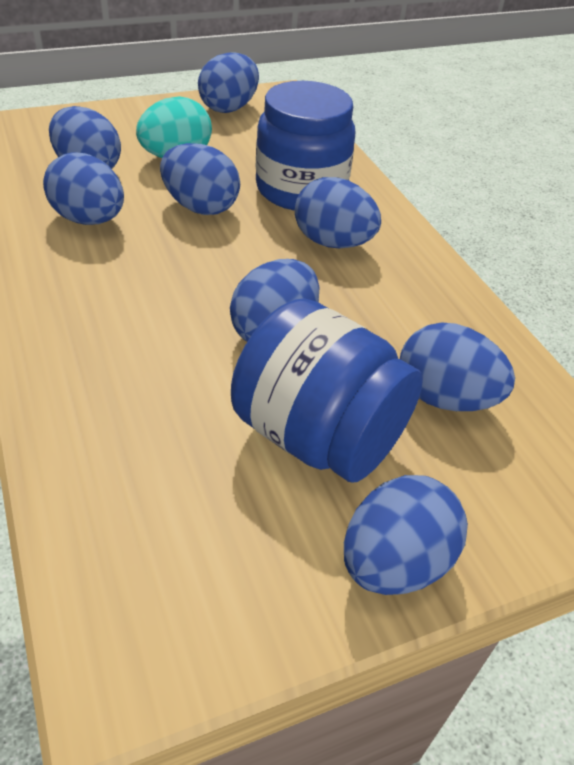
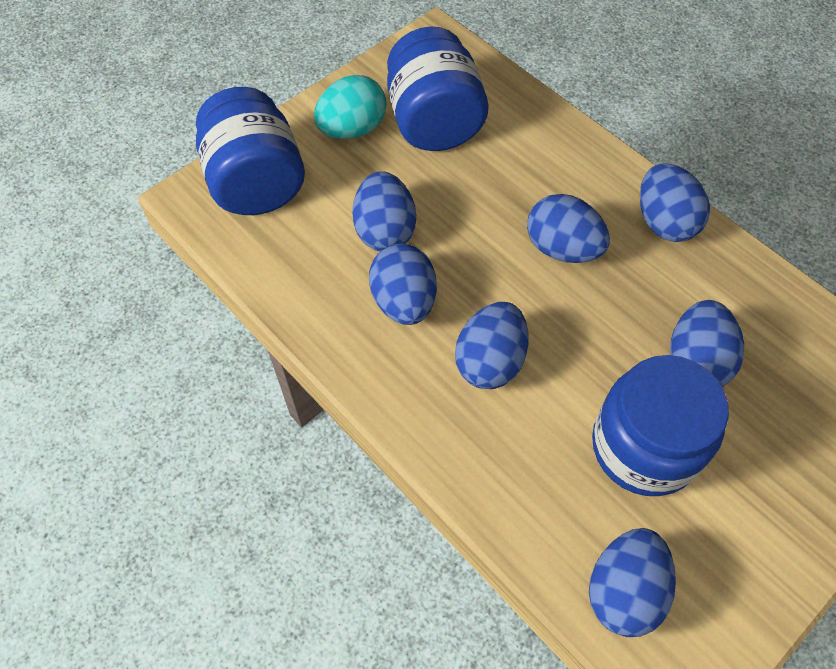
blue egg: [43,152,124,225] [49,106,121,169] [160,143,240,215] [198,52,259,113] [230,259,320,342] [295,177,381,248] [344,475,468,595] [400,322,515,411] = 8 -> [352,171,416,251] [369,244,437,325] [455,302,529,389] [527,194,610,263] [589,528,676,637] [640,163,710,242] [670,300,744,387] = 7
blue jar: [231,298,423,483] [256,81,355,211] = 2 -> [196,87,305,215] [387,27,488,151] [592,355,729,496] = 3

